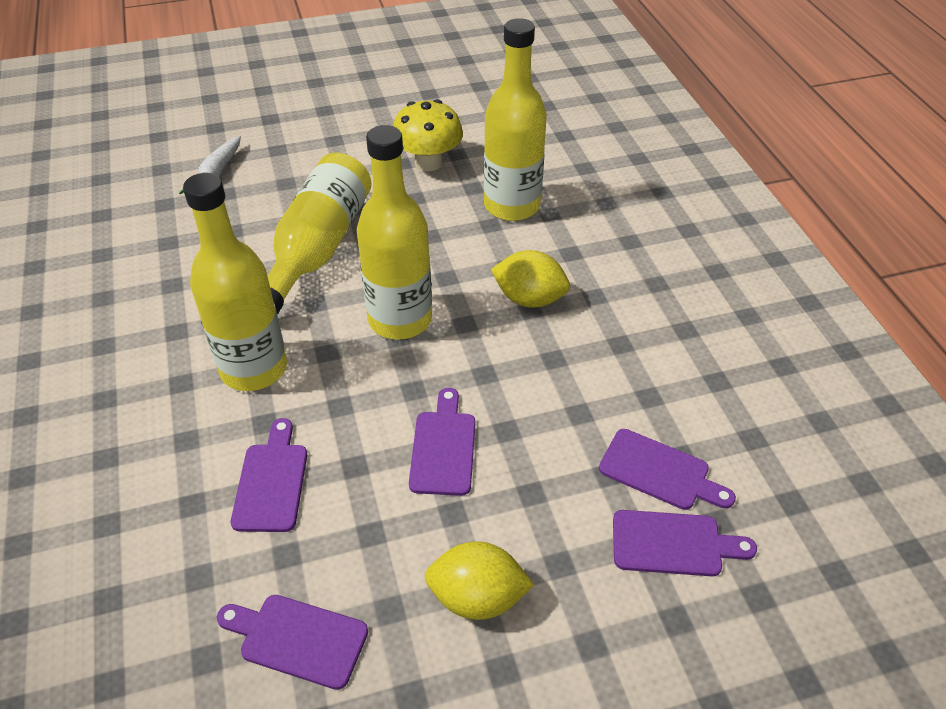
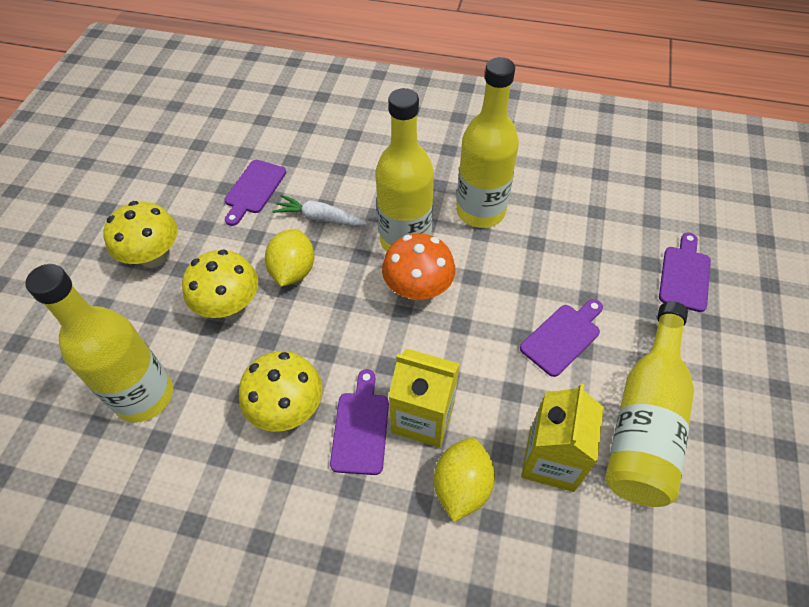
orange mushroom: none = 0 -> [382,233,456,301] = 1
purple cutting board: [217,595,368,690] [231,418,307,532] [409,388,476,496] [599,429,736,510] [613,510,757,576] = 5 -> [224,160,286,226] [330,369,389,475] [520,299,603,377] [659,232,711,312] = 4
yellow carton: none = 0 -> [388,348,460,448] [521,383,604,492] = 2
yellow mushroom: [393,99,463,171] = 1 -> [103,201,178,268] [182,250,258,318] [239,351,322,432] = 3

